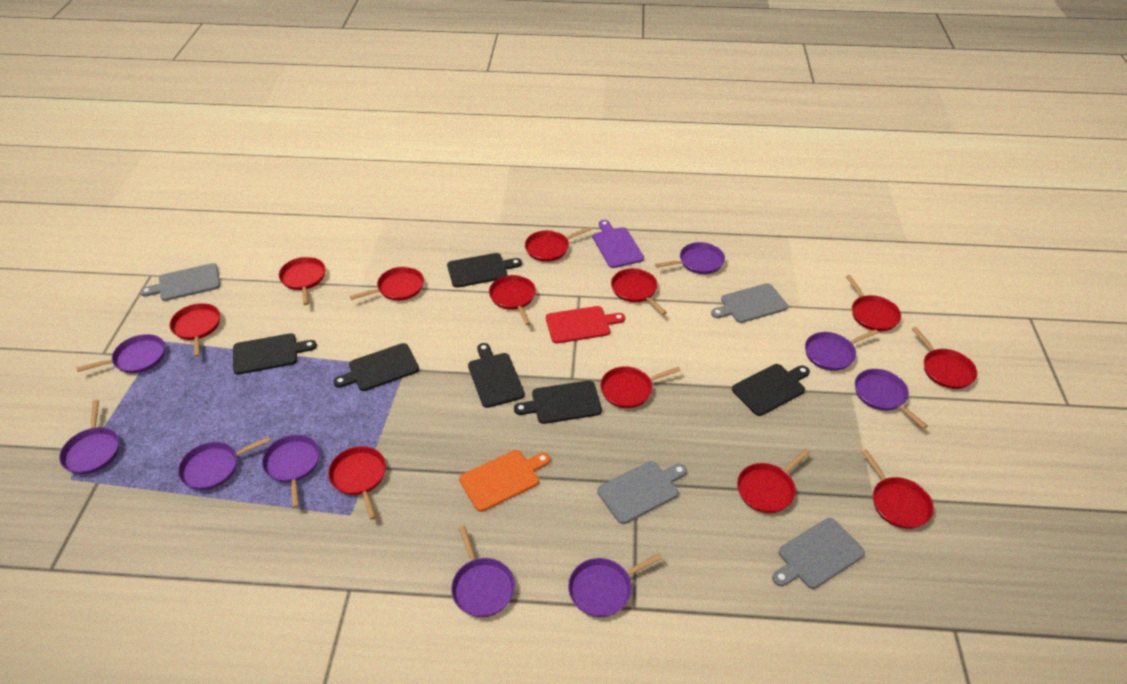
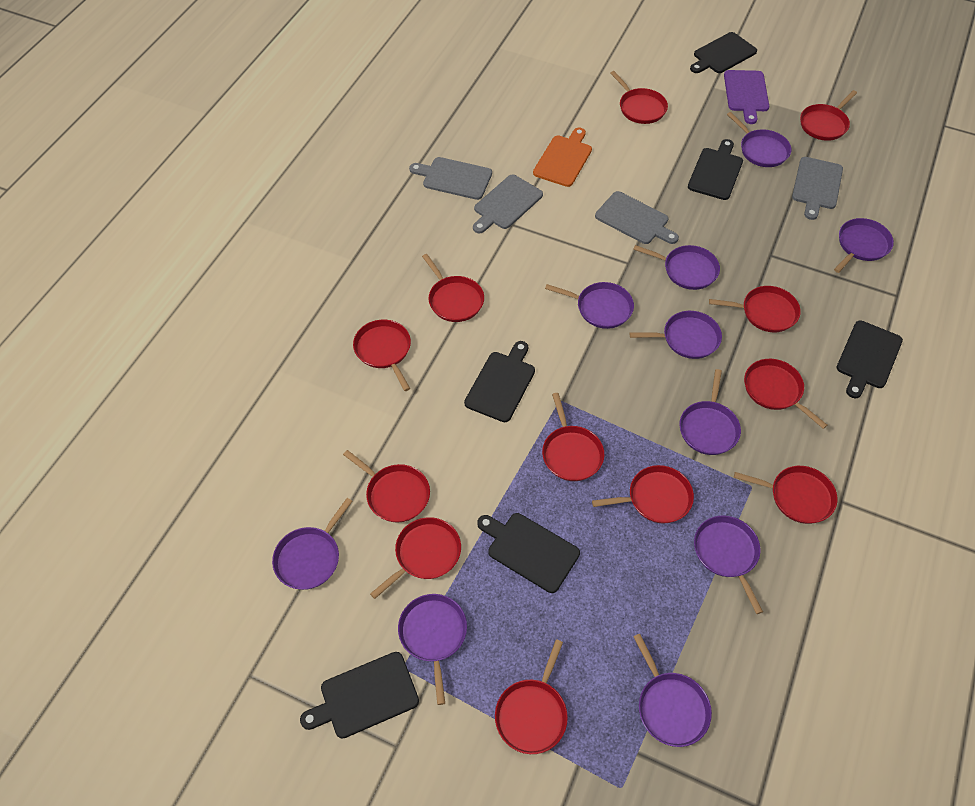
purple pan: [59,400,119,474] [77,334,165,373] [178,436,271,490] [262,435,320,508] [451,526,515,617] [568,553,662,617] [655,242,725,274] [805,329,878,371] [855,369,928,429] = 9 -> [272,498,352,590] [398,594,467,705] [545,282,634,329] [629,311,722,359] [633,245,720,290] [633,634,712,747] [679,369,741,455] [694,516,763,614] [727,112,791,167] [834,218,894,273] = 10
red cutting board: [546,306,625,343] = 1 -> none = 0

